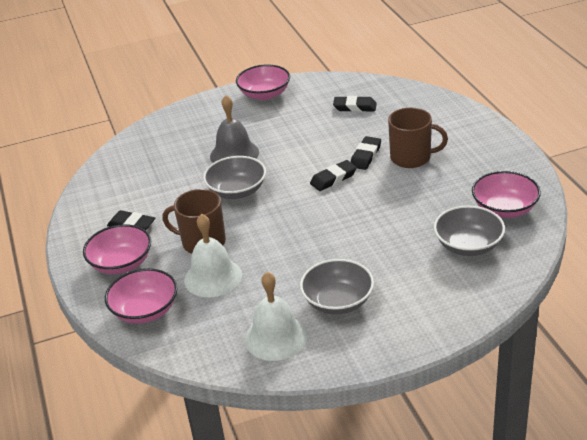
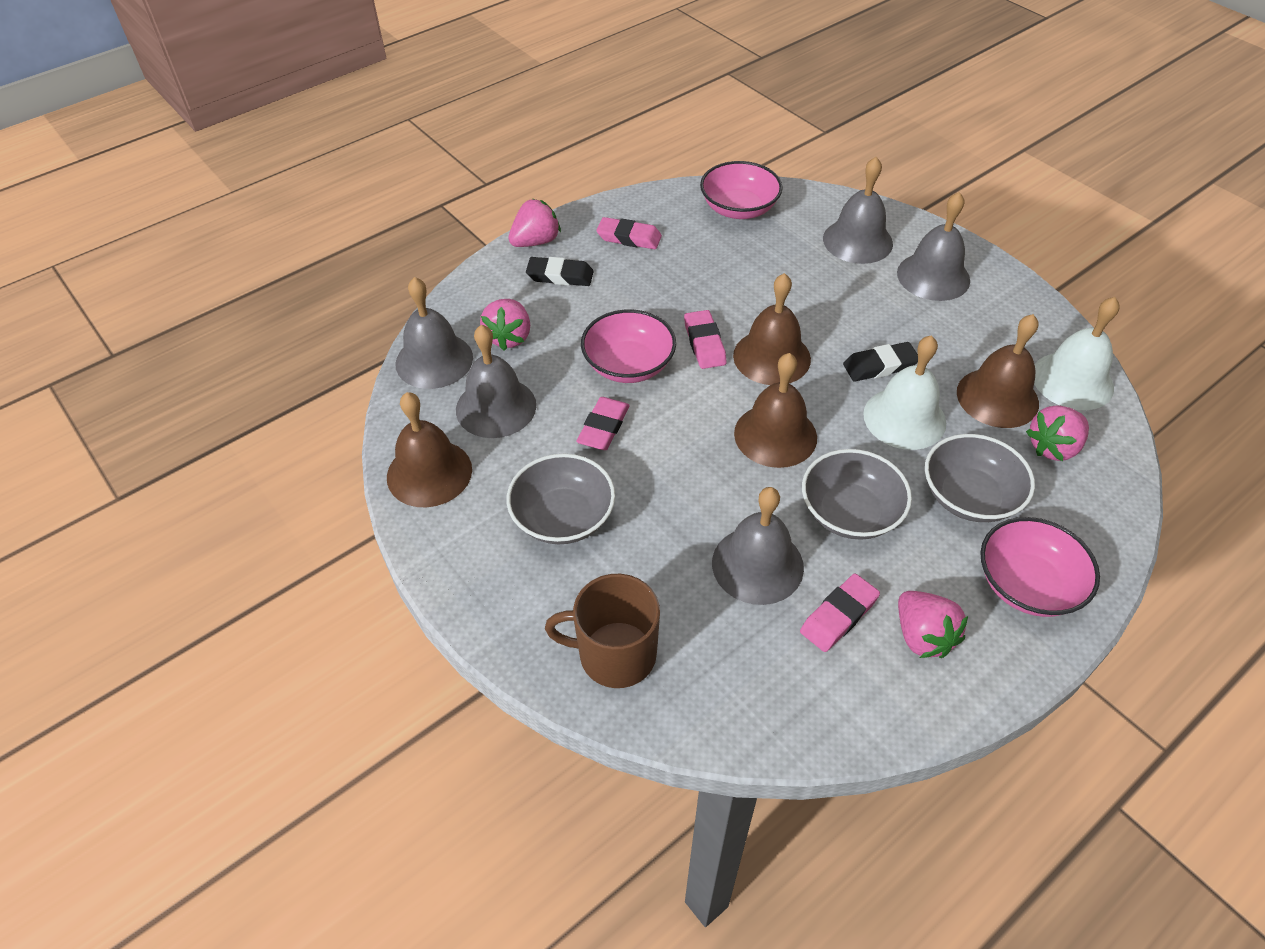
black eraser: [107,210,155,230] [310,160,357,191] [333,96,377,112] [351,136,381,170] = 4 -> [526,257,594,286] [843,342,918,382] = 2
brown bell: none = 0 -> [387,392,472,507] [733,273,811,385] [734,353,817,468] [957,314,1039,428] = 4
brown mug: [162,189,226,254] [388,108,448,168] = 2 -> [545,574,660,688] = 1
grey bell: [210,95,259,163] = 1 -> [395,277,473,389] [456,324,536,438] [712,487,804,605] [823,157,893,264] [897,192,970,301] = 5
pink bowl: [83,224,151,274] [105,268,177,324] [236,65,290,100] [472,171,541,218] = 4 -> [581,309,676,383] [700,161,783,219] [980,517,1100,617] = 3
pink eraser: none = 0 -> [576,397,630,450] [596,217,662,249] [684,310,727,369] [800,574,880,652] = 4
pink strawberry: none = 0 -> [480,299,530,351] [508,199,561,247] [898,591,968,658] [1026,405,1089,461] = 4

